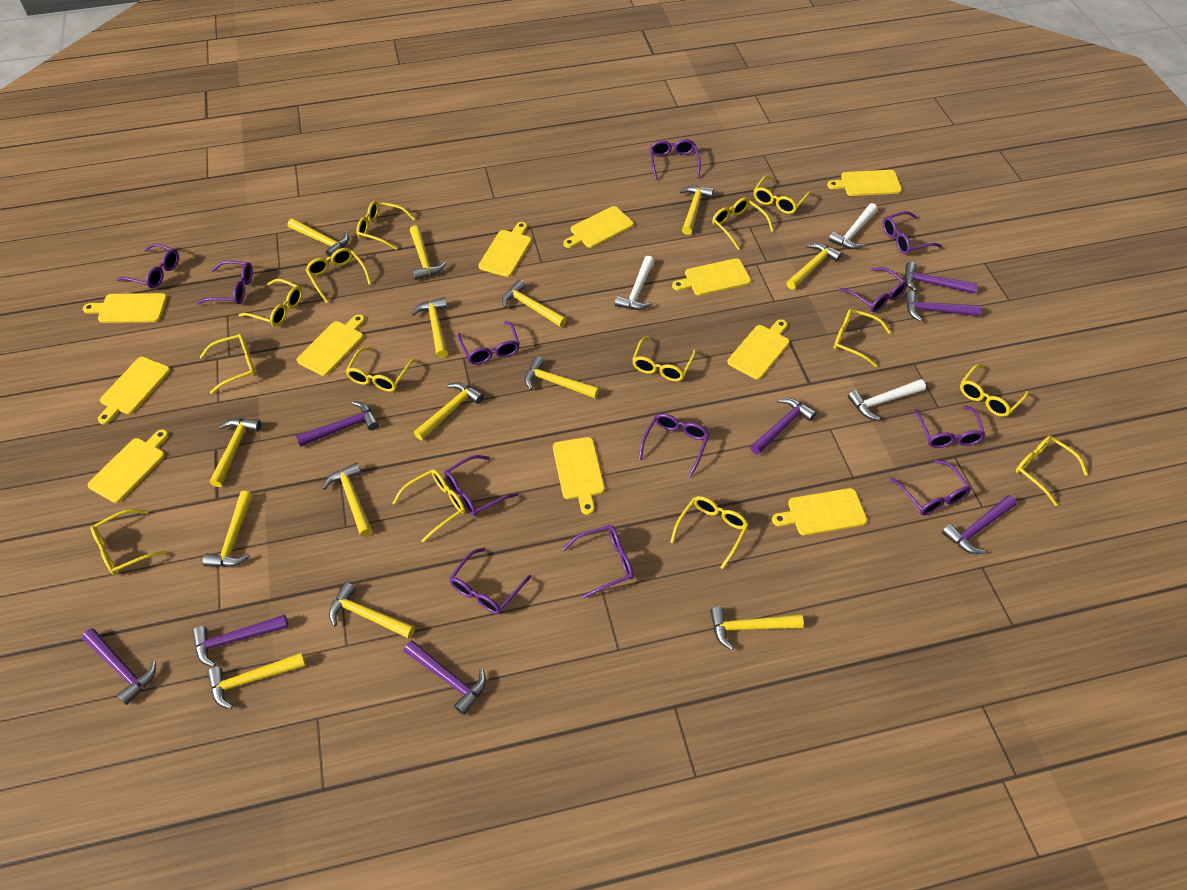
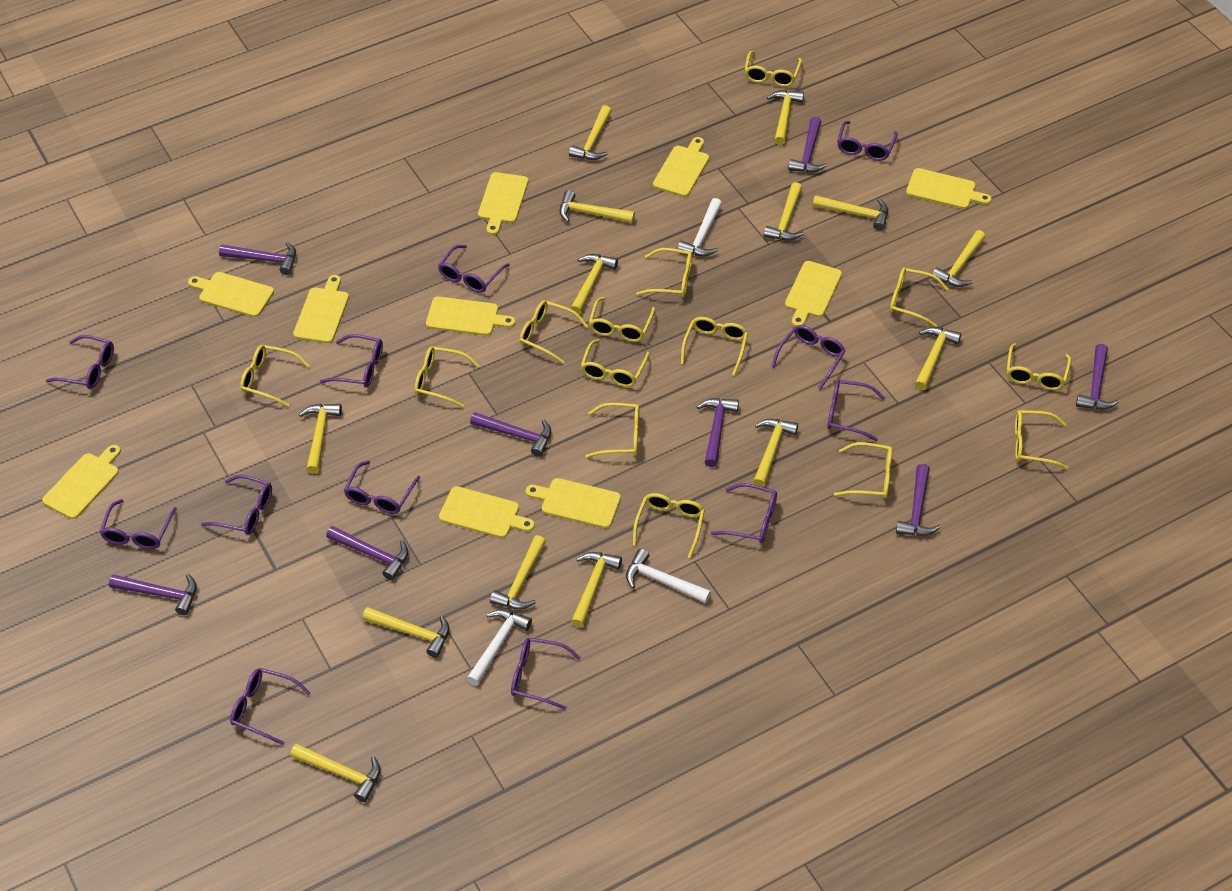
yellow cutting board: [83,293,167,323] [88,429,169,503] [98,357,170,424] [297,314,365,376] [478,222,532,277] [553,437,605,515] [564,206,634,248] [672,258,751,296] [727,320,789,380] [772,488,867,536] [827,170,902,196] = 11 -> [42,445,121,519] [188,272,274,317] [293,275,349,343] [426,296,515,336] [439,486,535,538] [478,172,528,235] [526,478,621,528] [653,137,709,197] [785,261,842,327] [906,168,992,209] = 10

